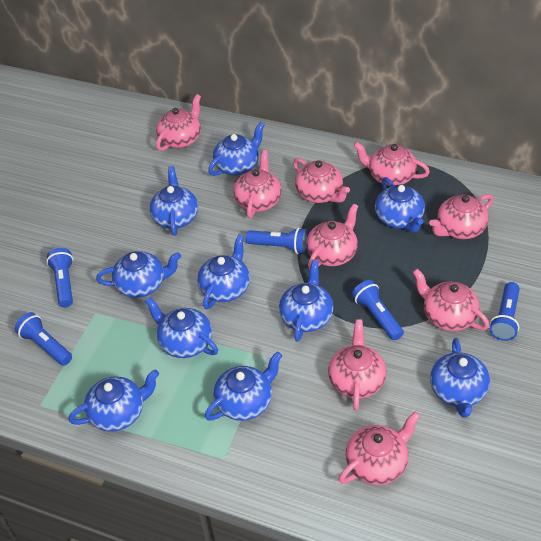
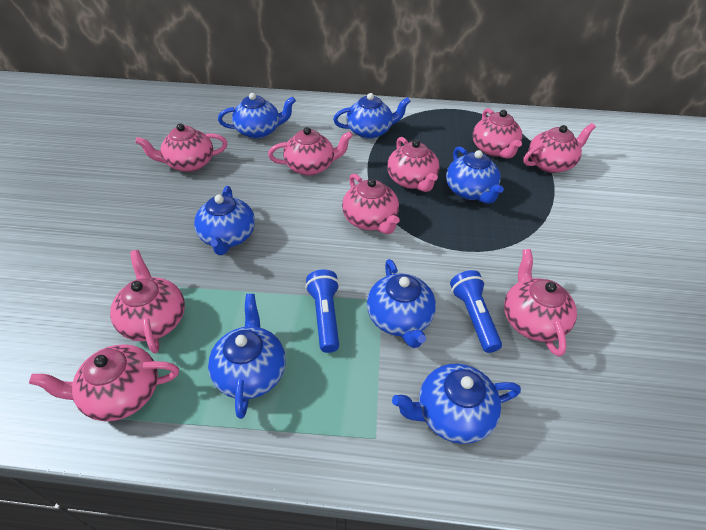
blue flashlight: [15,312,72,366] [46,248,73,308] [246,228,308,254] [352,280,404,341] [490,282,520,341] = 5 -> [305,269,340,353] [450,270,502,353] = 2
blue teapot: [69,369,159,432] [96,251,181,298] [145,297,218,358] [149,166,198,236] [197,234,250,309] [205,351,282,421] [208,122,265,176] [279,260,333,342] [375,177,425,233] [430,338,490,417] = 10 -> [194,186,255,255] [208,294,286,419] [218,93,296,139] [333,93,411,139] [367,259,436,348] [392,364,521,444] [446,146,504,204] = 7

